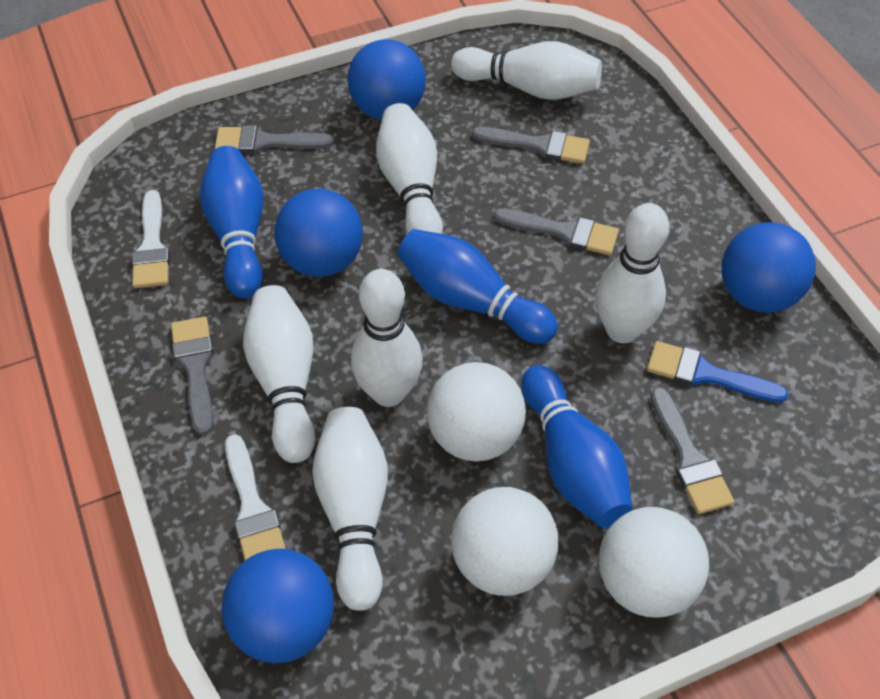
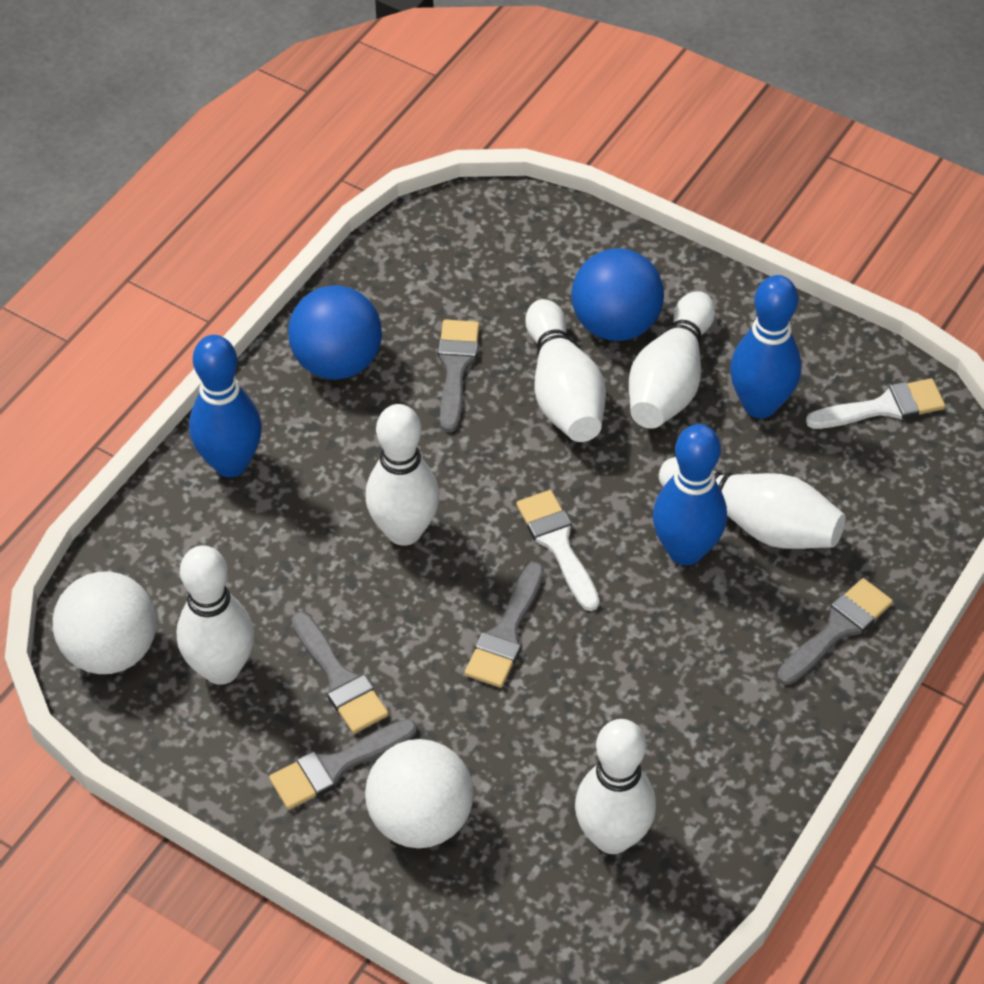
blue ball: [221,549,334,663] [274,189,363,277] [347,39,426,120] [721,222,816,313] = 4 -> [288,285,382,380] [571,248,664,341] = 2
blue brush: [647,341,788,403] = 1 -> none = 0
white ball: [427,362,526,462] [451,487,558,596] [599,507,709,618] = 3 -> [53,571,156,674] [365,739,474,848] = 2

